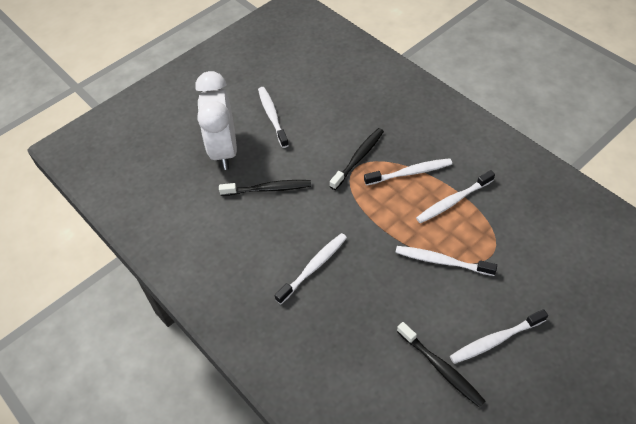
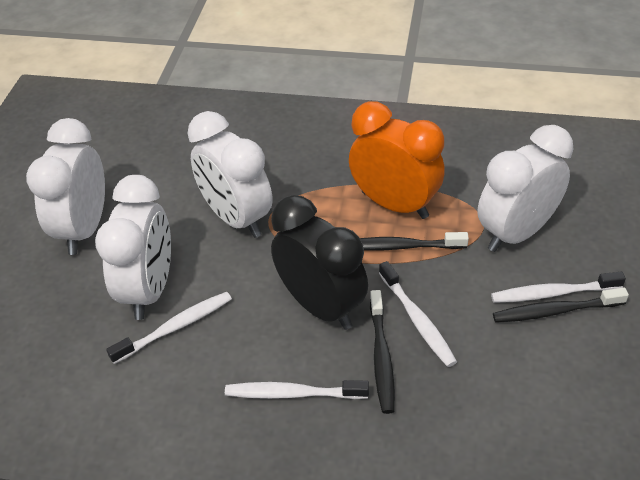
black clock: none = 0 -> [271,195,368,330] = 1
orange clock: none = 0 -> [349,101,445,219] = 1
white clock: [195,71,237,170] = 1 -> [26,118,105,255] [95,175,171,320] [187,111,273,238] [477,125,573,252] = 4
white toothbrush: [258,87,289,148] [275,233,347,304] [364,158,452,185] [395,246,497,276] [416,170,495,223] [450,309,548,364] = 6 -> [106,292,232,364] [225,380,369,399] [379,261,457,367] [491,272,626,303] = 4

